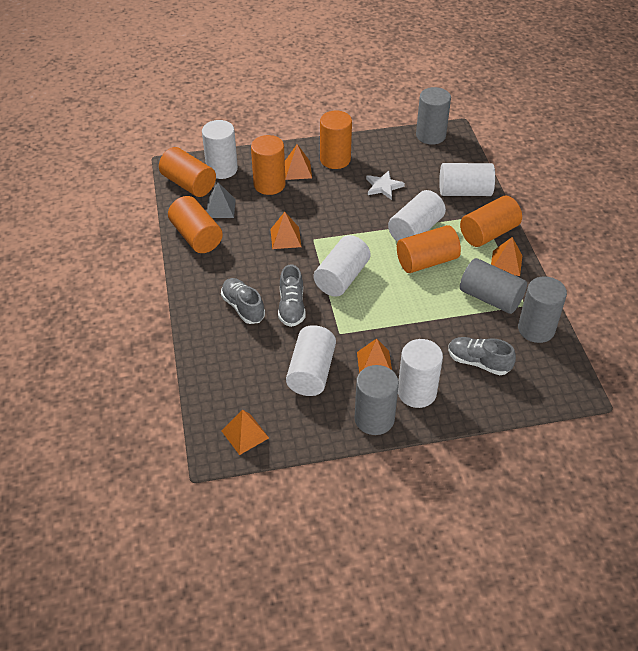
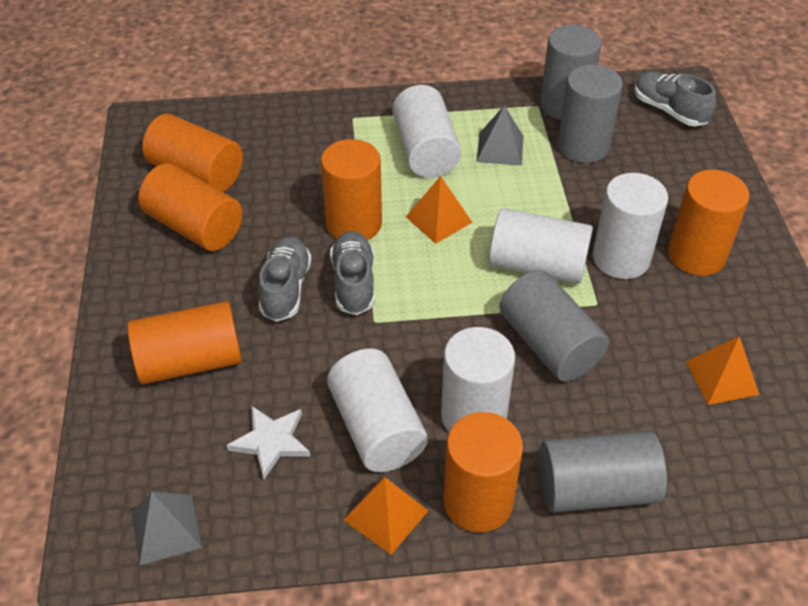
grey pyramid: [206,182,236,218] = 1 -> [131,492,202,565] [476,105,524,166] = 2
orange pyramid: [222,410,269,455] [270,212,301,249] [285,144,312,180] [357,338,392,373] [491,237,523,276] = 5 -> [344,477,428,555] [406,176,473,244] [685,336,759,405] = 3
white cylinder: [202,120,238,179] [286,325,336,396] [314,235,371,297] [388,190,446,242] [398,339,443,408] [439,163,495,196] = 6 -> [327,349,428,472] [392,85,461,178] [441,327,515,431] [489,208,593,284] [593,173,668,279] = 5

